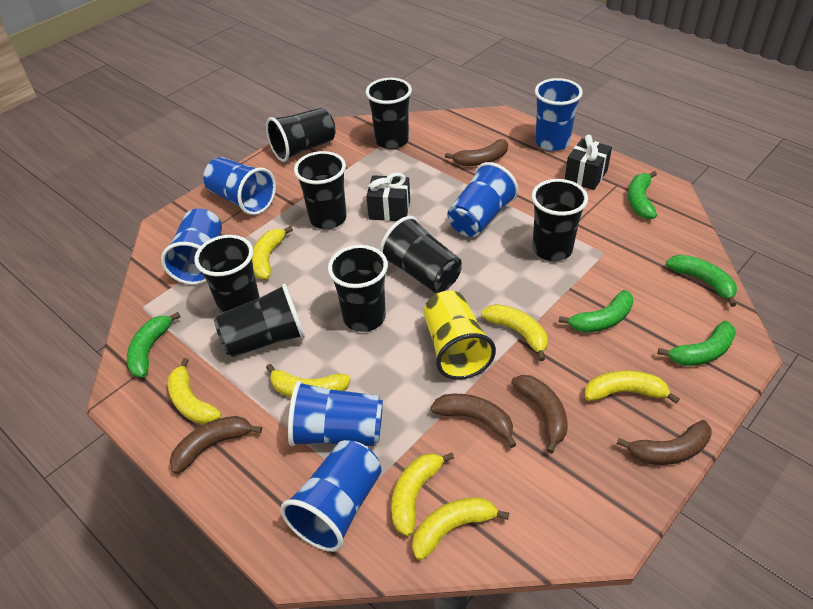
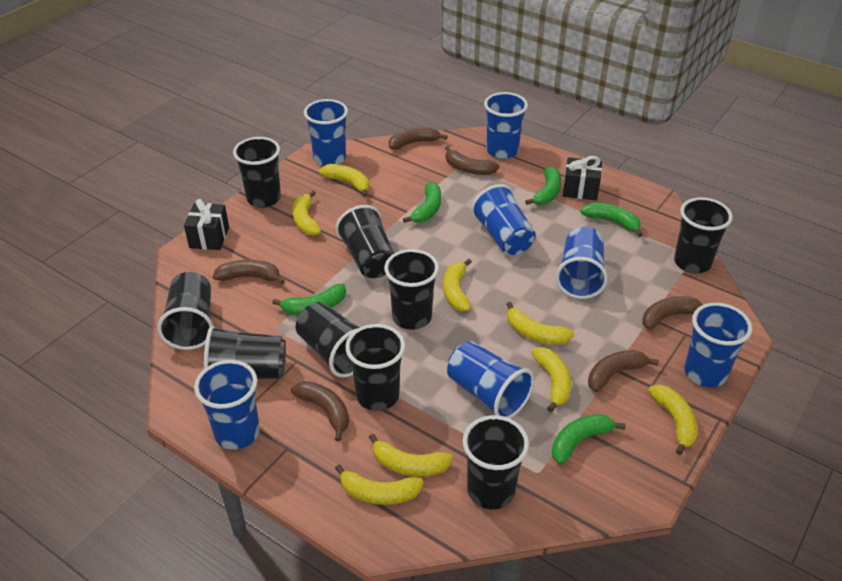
black cup: [194,235,260,313] [214,283,305,357] [266,108,336,162] [294,151,347,229] [328,245,388,332] [366,78,412,149] [380,216,462,293] [532,179,588,261] = 8 -> [157,272,213,350] [204,326,286,379] [233,137,281,208] [296,302,360,378] [336,205,394,278] [345,324,405,411] [384,249,439,330] [463,415,529,509] [674,197,733,273] = 9
blue cup: [161,208,222,285] [203,157,276,215] [280,440,381,552] [288,381,383,447] [447,162,519,237] [535,78,583,151] = 6 -> [194,360,260,450] [304,99,348,166] [447,341,534,418] [471,184,535,255] [484,92,528,159] [555,227,608,299] [684,303,752,387] = 7
brown banana: [170,416,262,474] [431,394,517,448] [445,139,508,166] [511,375,568,454] [617,420,712,465] = 5 -> [213,260,285,284] [291,381,349,441] [389,127,448,150] [445,146,499,175] [588,350,659,392] [642,296,703,330] = 6
yellow banana: [168,358,222,425] [252,226,293,279] [266,364,351,398] [391,453,454,536] [412,497,509,560] [481,304,547,361] [585,370,680,404] = 7 -> [292,191,321,236] [319,164,369,197] [335,464,423,505] [369,434,453,476] [443,259,472,312] [506,302,574,345] [531,347,572,412] [648,384,698,455] = 8
yellow cup: [423,291,496,380] = 1 -> none = 0

